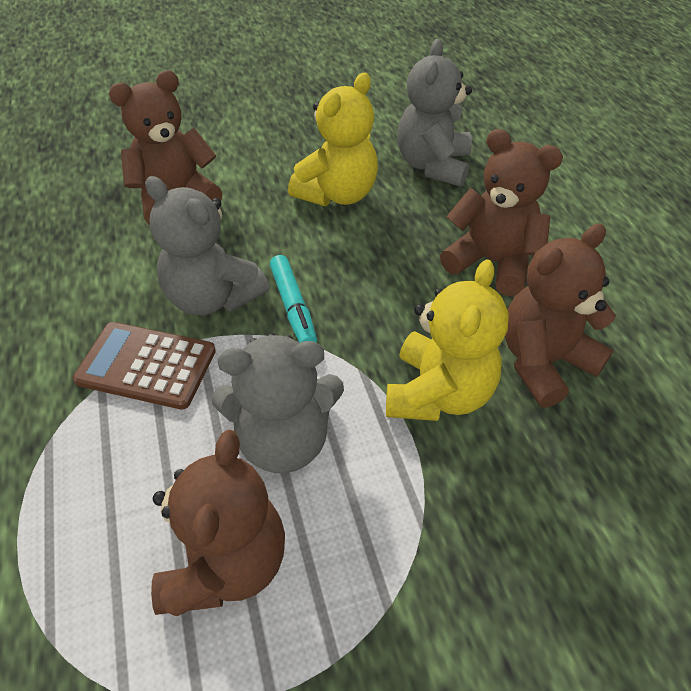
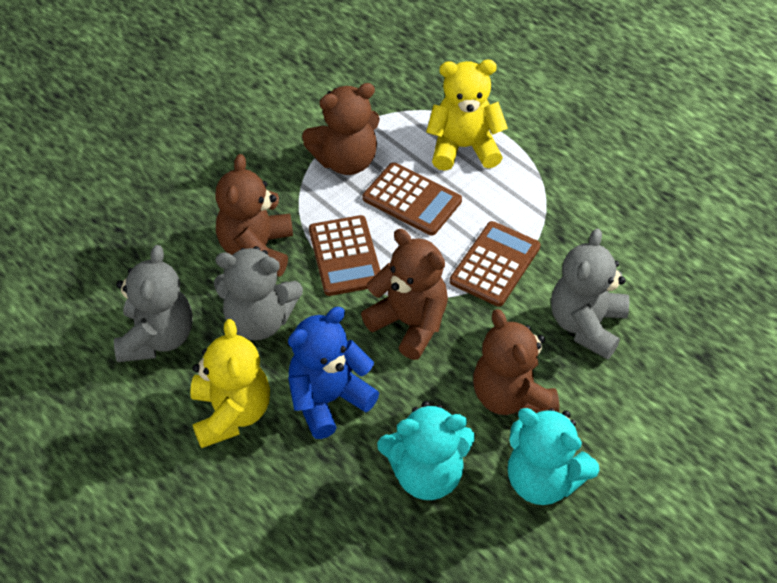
blue teddy bear: none = 0 -> [288,307,379,439] = 1
brown calculator: [73,322,216,410] = 1 -> [309,215,381,296] [363,162,462,236] [450,221,541,307] = 3
turquoise marker: [270,255,317,343] = 1 -> none = 0
turquoise teddy bear: none = 0 -> [377,401,475,500] [508,408,600,505] = 2

